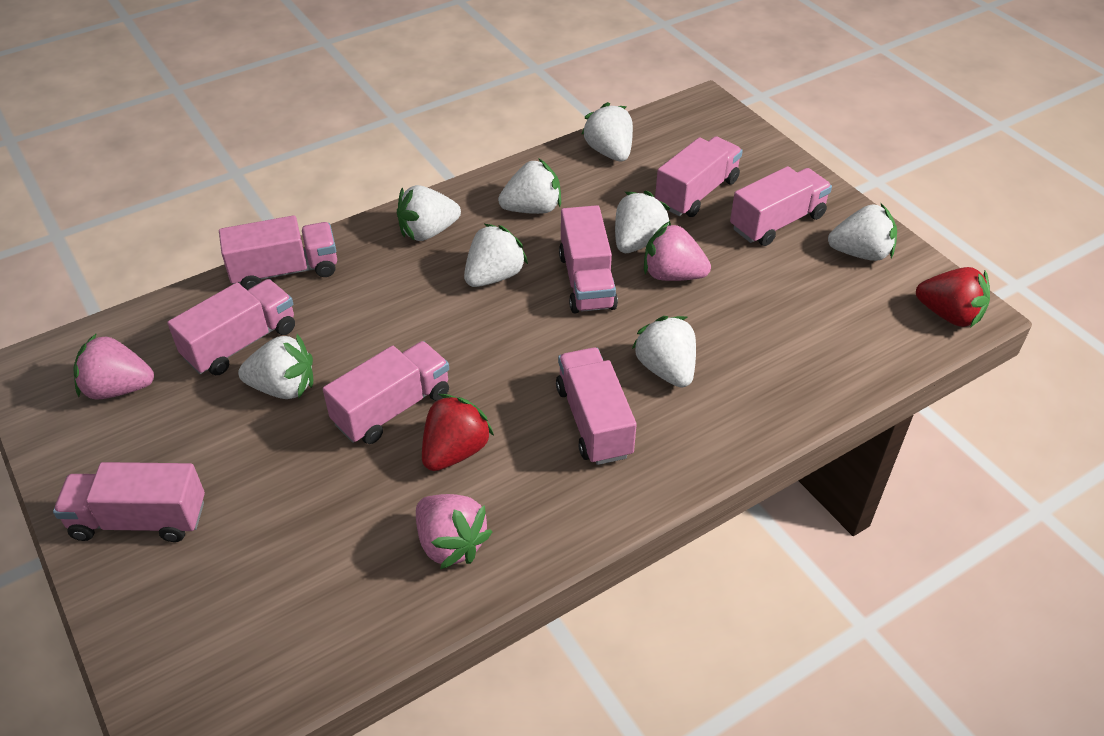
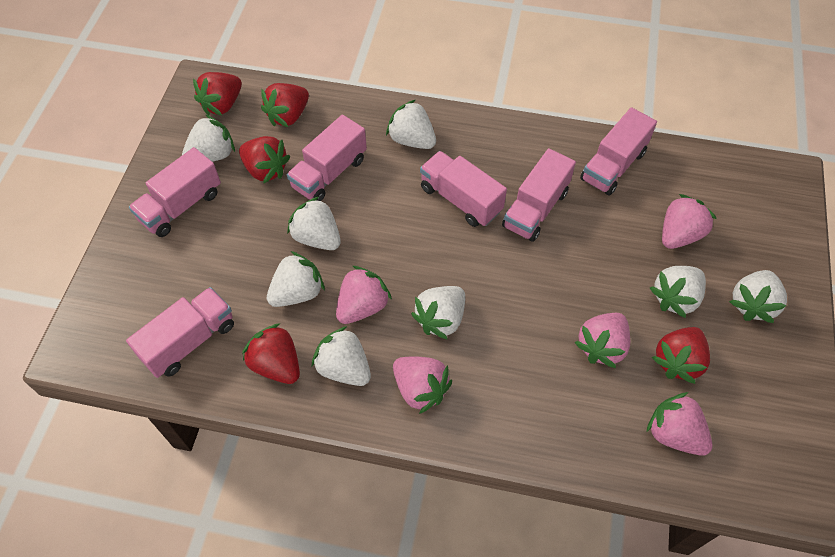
pink strawberry: [73,333,154,399] [416,494,492,569] [644,222,711,281] = 3 -> [336,266,392,324] [393,357,452,414] [574,313,630,368] [646,392,712,456] [662,194,717,249] = 5
pink truck: [53,462,205,542] [167,279,295,375] [219,215,337,290] [323,341,449,444] [556,347,637,465] [559,205,618,314] [655,136,743,217] [730,166,832,246] = 8 -> [126,287,234,378] [129,147,221,237] [287,115,367,201] [420,151,507,227] [502,148,576,242] [580,107,657,196] = 6
red strawberry: [422,394,494,471] [916,267,990,328] = 2 -> [193,72,242,115] [239,136,290,183] [242,323,300,384] [261,83,309,127] [652,327,710,384] = 5

